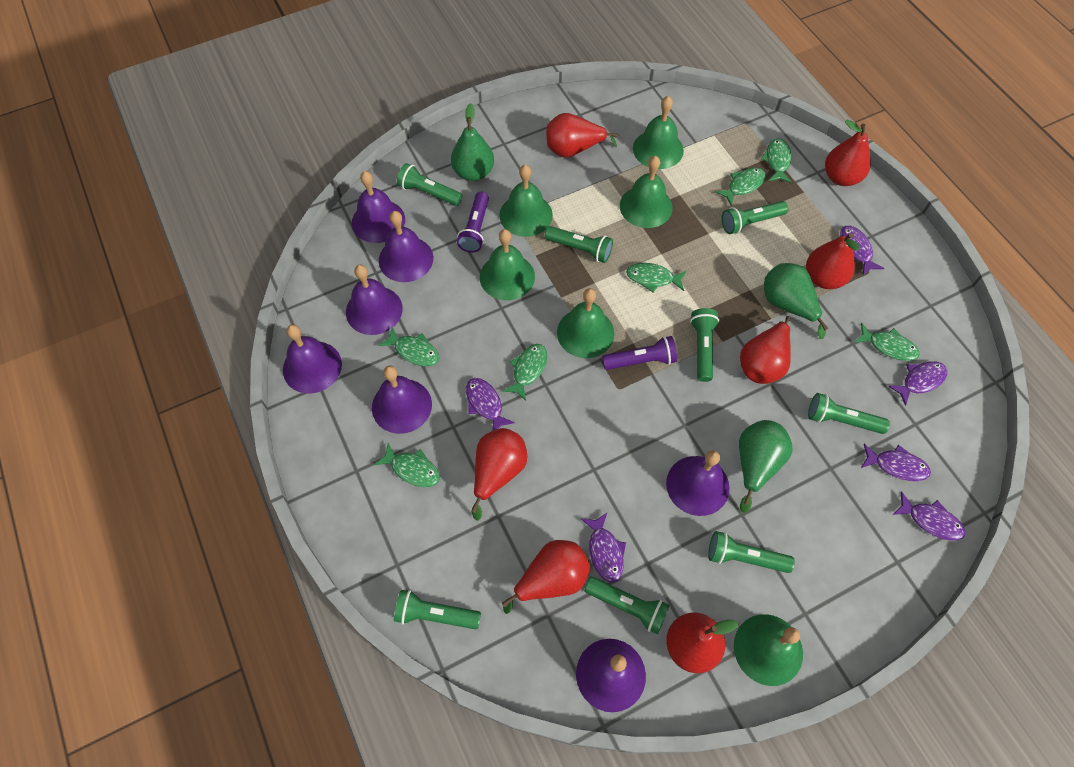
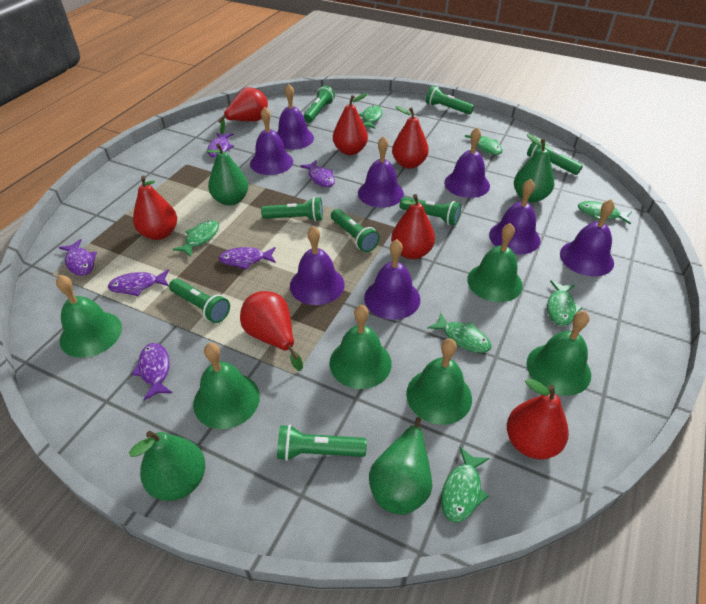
green pear: [451,103,494,181] [739,420,793,513] [764,263,828,339] = 3 -> [129,431,205,501] [206,143,248,206] [369,417,432,515] [514,134,554,202] = 4
purple bell: [283,324,342,393] [346,265,403,335] [352,171,405,243] [372,366,432,434] [379,211,433,282] [576,639,646,712] [666,450,730,516] = 7 -> [250,107,293,175] [277,84,314,150] [290,226,345,305] [358,136,404,208] [364,239,420,320] [444,127,490,198] [489,179,540,255] [560,199,615,276] = 8
purple flashlight: [457,192,489,253] [602,336,677,370] = 2 -> none = 0

